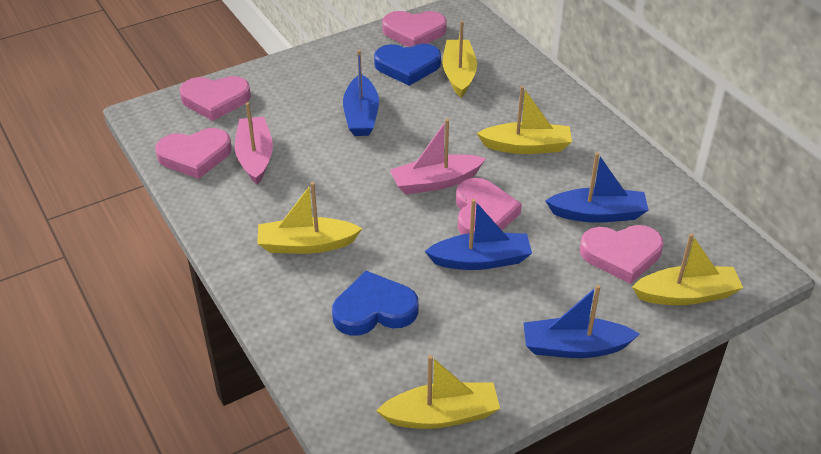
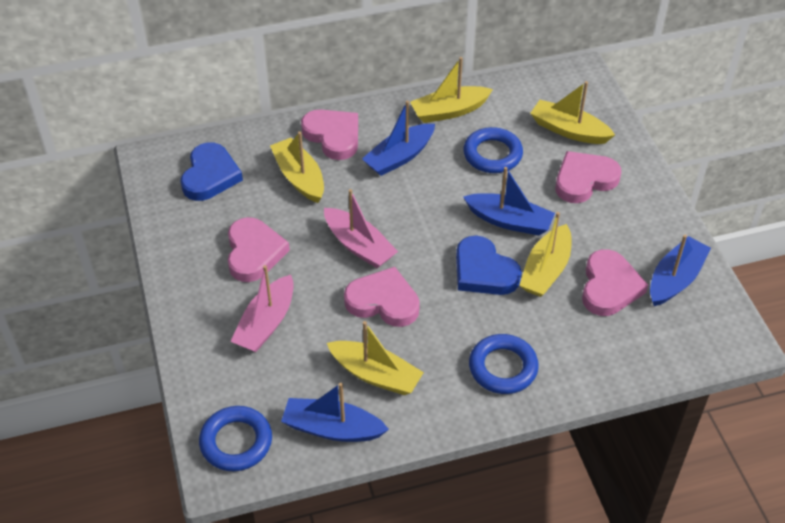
blue ring: none = 0 -> [199,406,272,471] [463,127,523,173] [469,334,539,394] = 3

